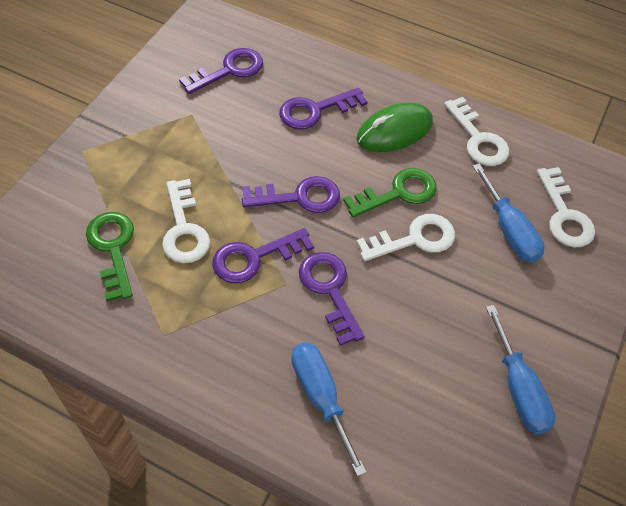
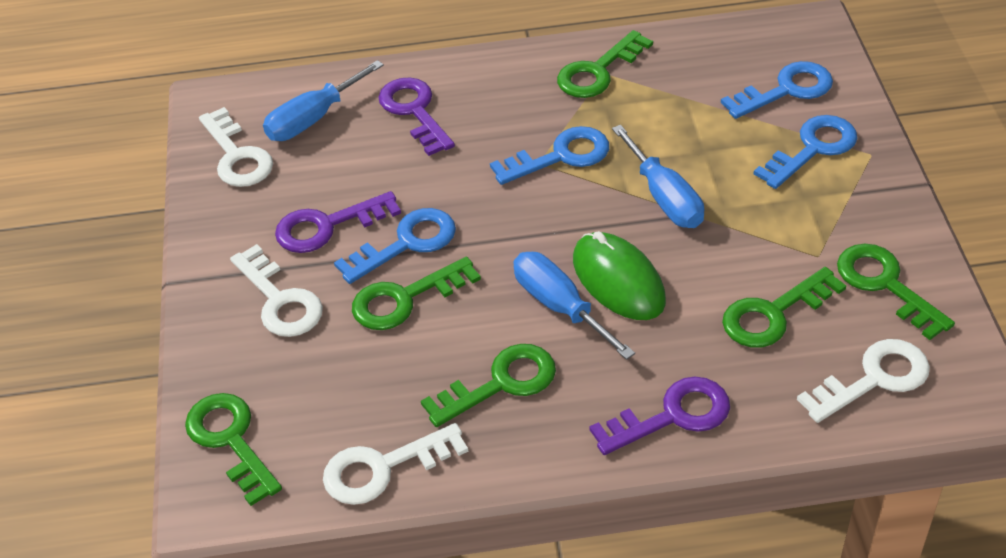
blue key: none = 0 -> [334,208,456,284] [490,126,609,185] [721,61,833,119] [754,115,858,189] = 4
green key: [86,212,134,301] [343,168,437,217] = 2 -> [185,393,282,506] [352,257,481,330] [421,344,556,427] [557,30,653,98] [722,267,846,348] [837,244,955,340] = 6
purple key: [179,48,263,94] [212,228,314,284] [242,176,340,213] [279,88,367,130] [299,252,365,346] = 5 -> [275,191,401,253] [378,78,455,156] [589,377,730,455] = 3

